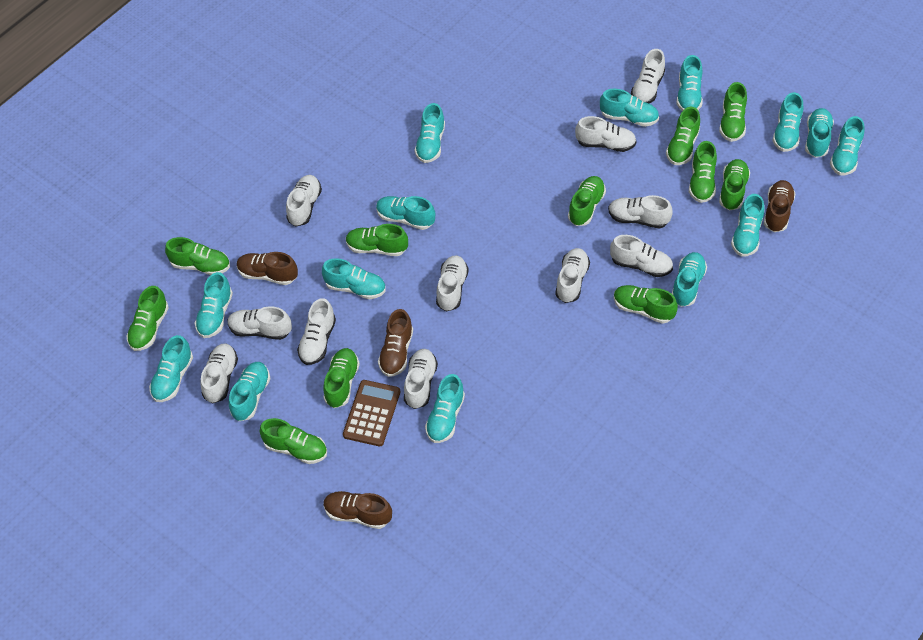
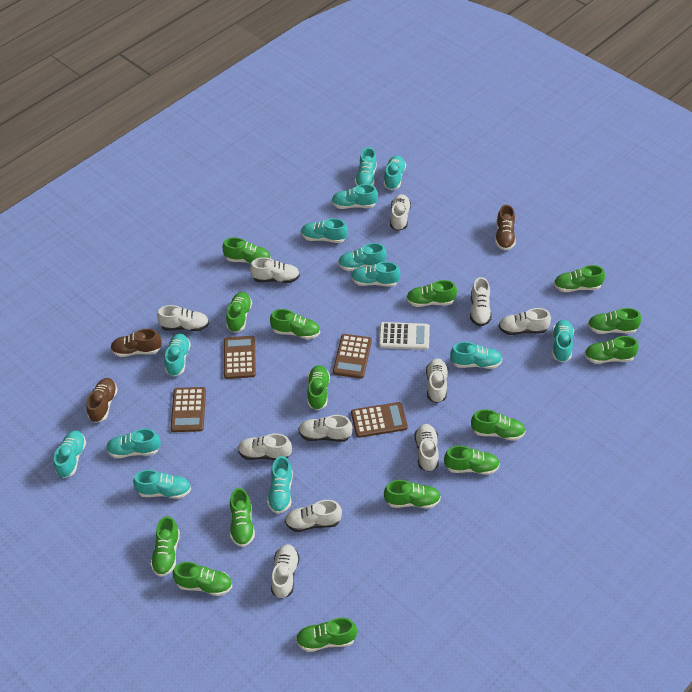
brown calculator: [343,380,400,446] = 1 -> [171,387,206,432] [224,336,256,379] [333,334,372,378] [351,402,408,438] = 4
brown shoe: [237,252,298,285] [324,491,392,529] [378,309,413,377] [764,180,796,232] = 4 -> [86,378,118,423] [111,329,162,357] [495,205,516,250] = 3
green shoe: [126,286,169,351] [165,237,230,275] [259,418,327,464] [323,348,360,408] [346,224,408,256] [568,176,606,226] [614,285,678,324] [666,107,700,165] [689,141,717,203] [719,82,747,142] [719,159,750,211] = 11 -> [150,516,180,577] [173,562,232,596] [223,237,271,264] [226,292,252,333] [230,488,255,547] [270,309,320,339] [296,618,357,652] [307,365,330,410] [384,480,441,508] [406,280,457,307] [444,445,500,475] [471,409,525,441] [554,265,605,292] [584,336,639,364] [588,308,641,334] = 15
turquoise shoe: [149,335,193,402] [195,272,233,338] [229,362,271,421] [322,258,386,299] [376,196,435,230] [415,103,445,163] [425,374,465,443] [600,89,659,127] [672,252,707,307] [676,55,703,111] [731,194,764,257] [772,92,803,152] [805,108,834,158] [830,116,865,175] = 14 -> [54,430,86,478] [106,429,161,458] [133,470,191,499] [165,333,191,376] [267,456,293,514] [301,218,348,243] [331,184,378,209] [338,243,387,271] [351,262,400,287] [355,147,377,186] [384,155,406,190] [450,342,502,369] [552,320,574,362] = 13
white calculator: none = 0 -> [379,322,430,350] = 1

